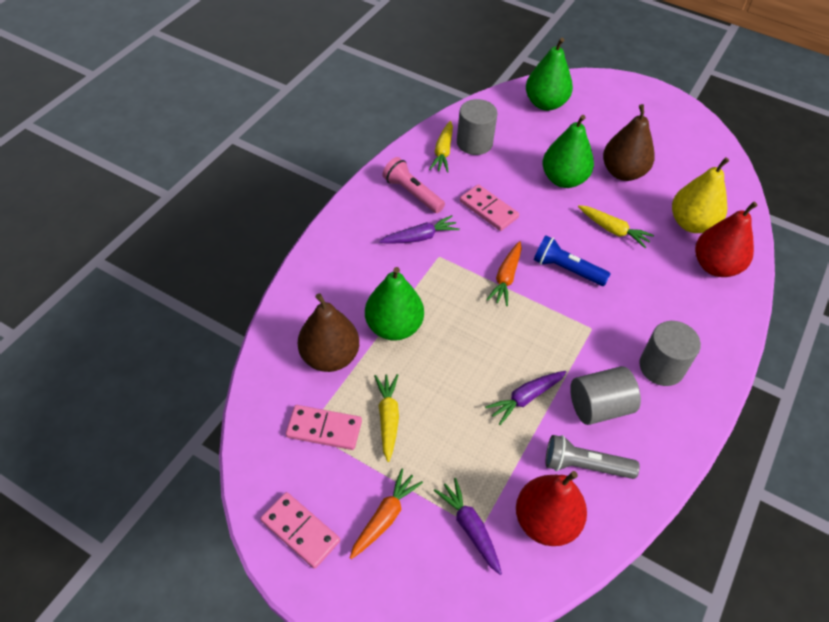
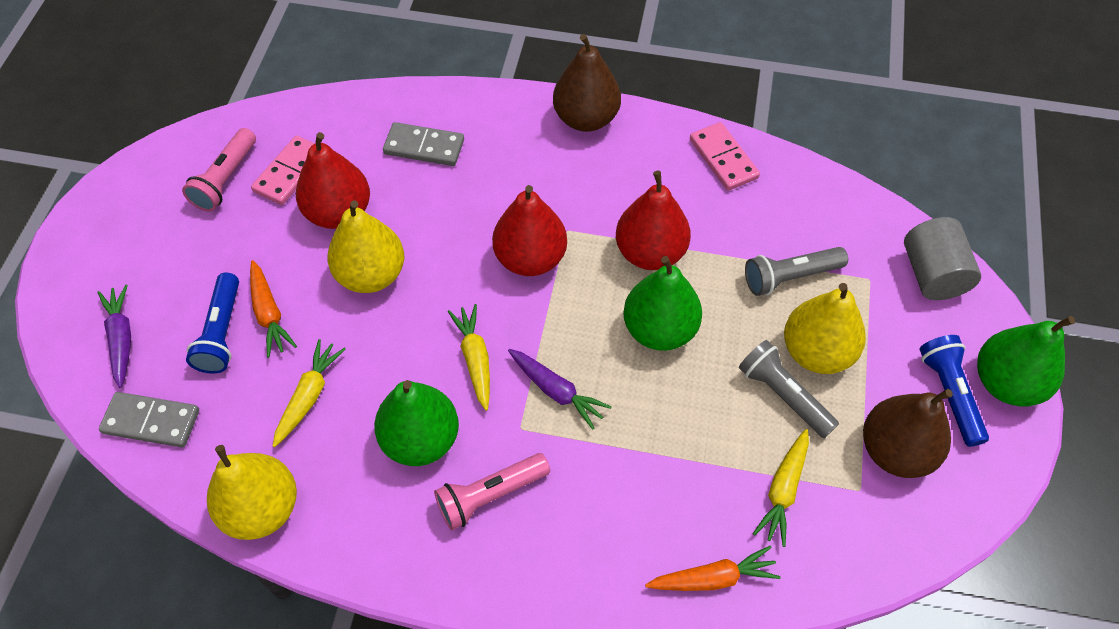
blue flashlight: [534,235,611,286] = 1 -> [186,273,239,374] [920,335,989,447] = 2
grey cylinder: [457,99,498,155] [570,366,641,425] [639,321,701,386] = 3 -> [904,217,981,300] = 1
grey domino: none = 0 -> [99,392,199,448] [383,122,464,166] = 2
grey flashlight: [546,435,640,479] = 1 -> [739,340,839,438] [745,247,848,296] = 2
pink domino: [260,492,340,569] [286,405,362,450] [460,184,519,231] = 3 -> [251,136,315,205] [690,122,760,191] = 2
pink flashlight: [382,157,445,213] = 1 -> [182,128,256,212] [434,453,550,530] = 2
purple carrot: [379,215,460,244] [434,478,502,575] [485,371,566,425] = 3 -> [97,284,131,388] [508,349,612,430] = 2
red pear: [516,471,587,546] [695,202,758,277] = 2 -> [296,132,370,229] [492,185,567,276] [616,171,691,270] = 3
yellow pear: [672,157,729,233] = 1 -> [207,445,297,540] [328,200,405,293] [784,283,866,374] = 3

